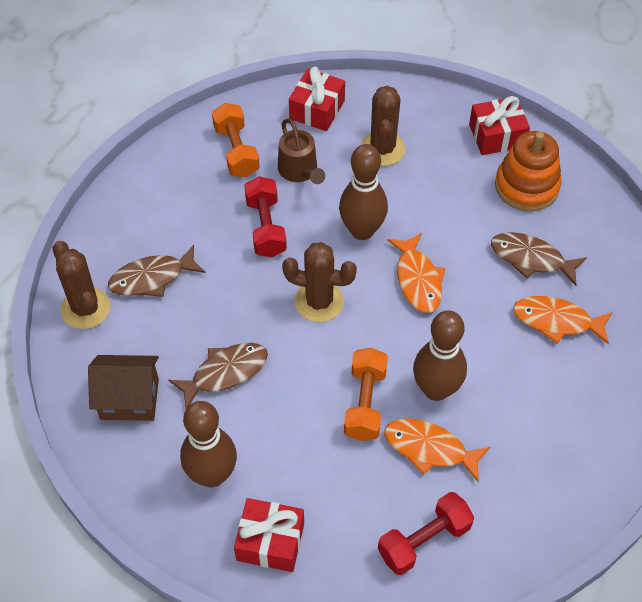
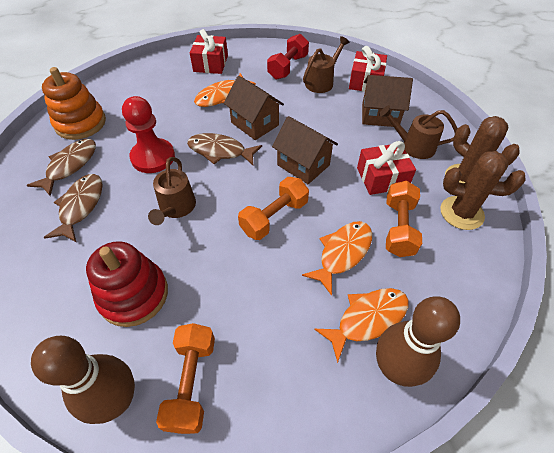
brown bowling pin: [180,401,237,487] [339,144,388,240] [413,310,467,401] = 3 -> [31,336,135,424] [376,296,460,387] = 2
brown cactus: [52,241,110,329] [282,242,357,322] [361,86,406,166] = 3 -> [440,151,526,230] [445,116,520,184] = 2
brown house: [88,355,159,421] = 1 -> [224,76,284,140] [272,116,338,184] [362,75,413,127] = 3
brown watering can: [278,118,325,184] = 1 -> [148,157,196,225] [303,36,350,93] [379,106,457,159] = 3
orange dumbbell: [212,103,260,177] [344,348,388,441] = 2 -> [156,323,215,434] [238,177,309,240] [386,181,422,257] = 3
red dumbbell: [244,176,287,258] [378,492,474,575] = 2 -> [267,34,309,80] = 1
red pawn: none = 0 -> [122,96,175,173] = 1
red stacking toy: none = 0 -> [86,241,168,327] = 1

